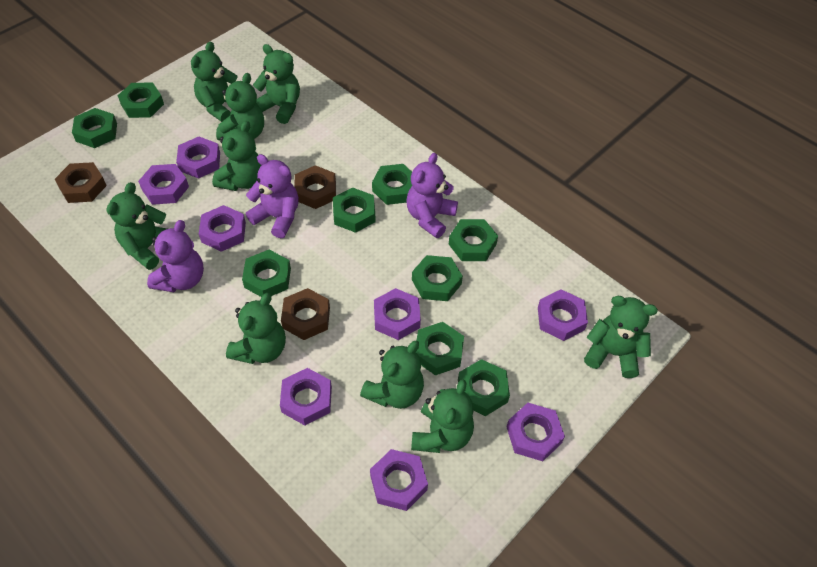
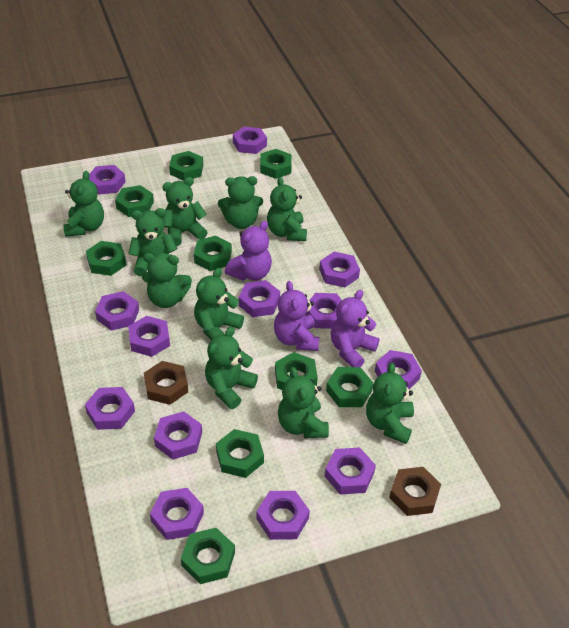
brown nut: [55,162,107,203] [281,288,330,340] [294,165,336,209] = 3 -> [144,361,188,405] [389,467,441,516] = 2
green teddy bear: [107,182,167,270] [191,41,238,122] [212,121,261,191] [216,73,264,140] [226,293,286,364] [253,44,300,124] [360,341,424,409] [411,379,474,453] [584,296,658,378] = 9 -> [63,171,104,237] [128,208,177,276] [142,253,192,308] [162,177,208,246] [194,268,244,340] [205,326,258,409] [218,176,263,229] [267,177,307,241] [278,367,329,438] [366,363,414,444] = 10
purple nut: [138,164,189,205] [176,136,220,179] [199,205,246,252] [280,368,332,425] [370,449,428,511] [374,288,421,340] [506,403,565,461] [538,289,588,341] = 8 -> [85,387,135,430] [89,165,126,195] [95,291,139,331] [128,316,170,357] [150,488,204,540] [154,411,202,460] [233,127,267,154] [239,280,280,317] [256,491,310,540] [305,293,342,329] [319,252,360,288] [325,447,376,495] [375,350,422,389] = 13

